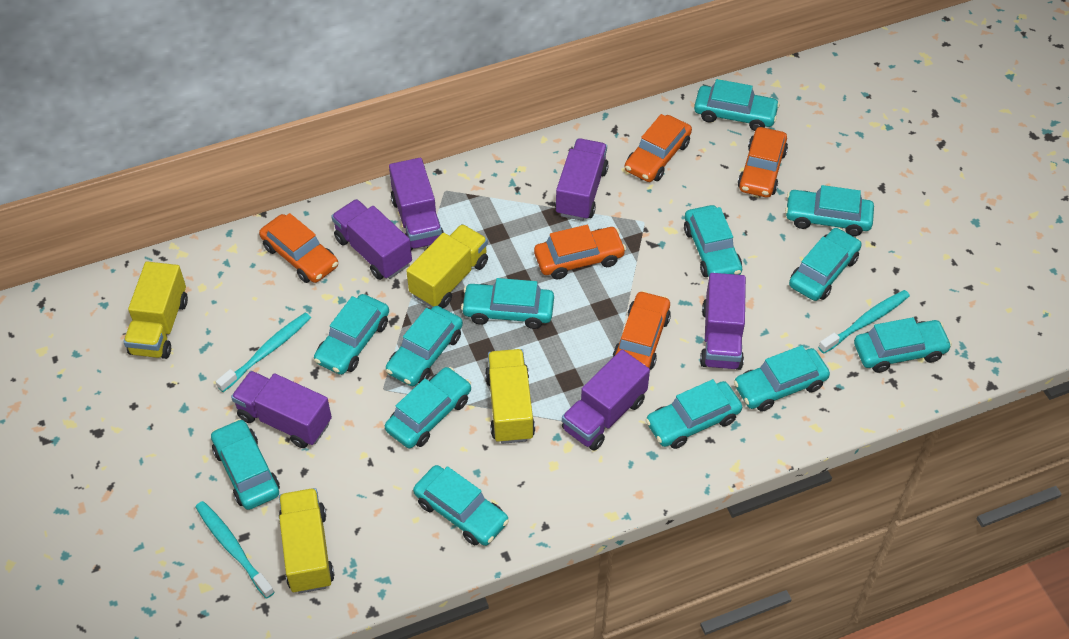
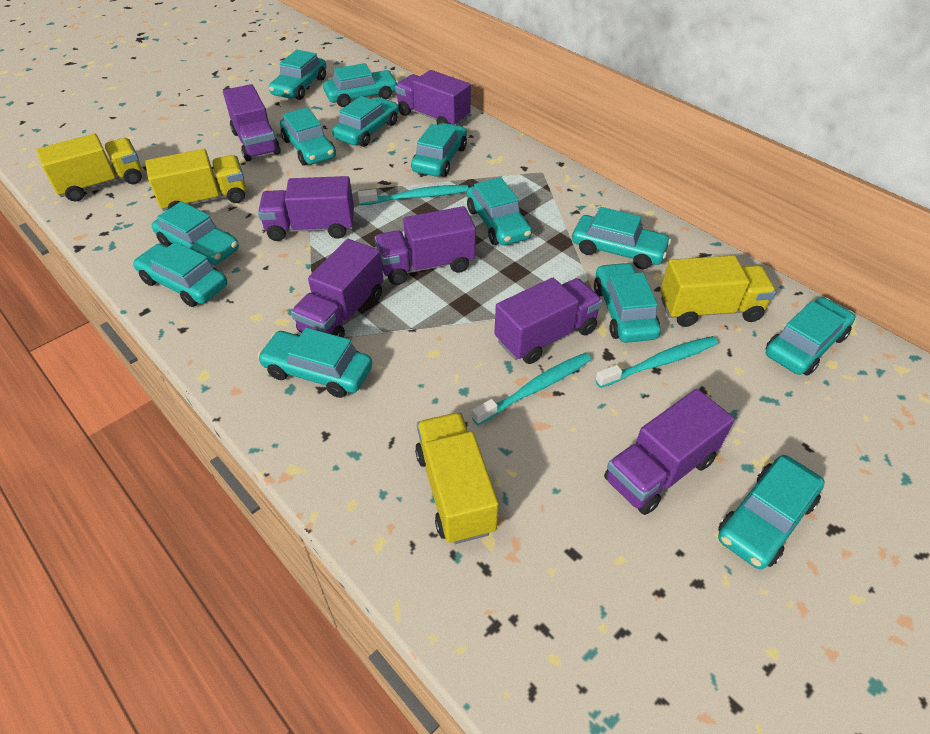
orange car: [259,213,338,283] [534,225,626,279] [613,291,671,370] [625,114,692,182] [738,127,788,198] = 5 -> none = 0
purple truck: [231,371,332,448] [331,199,412,280] [389,158,444,250] [555,138,609,221] [562,350,650,451] [700,273,746,370] = 6 -> [223,84,281,162] [258,176,354,241] [291,239,384,338] [375,206,476,285] [395,70,471,125] [494,278,603,364] [604,389,735,515] = 7

